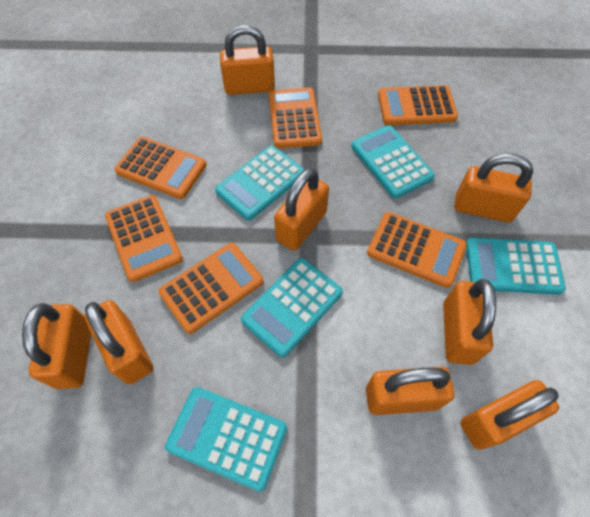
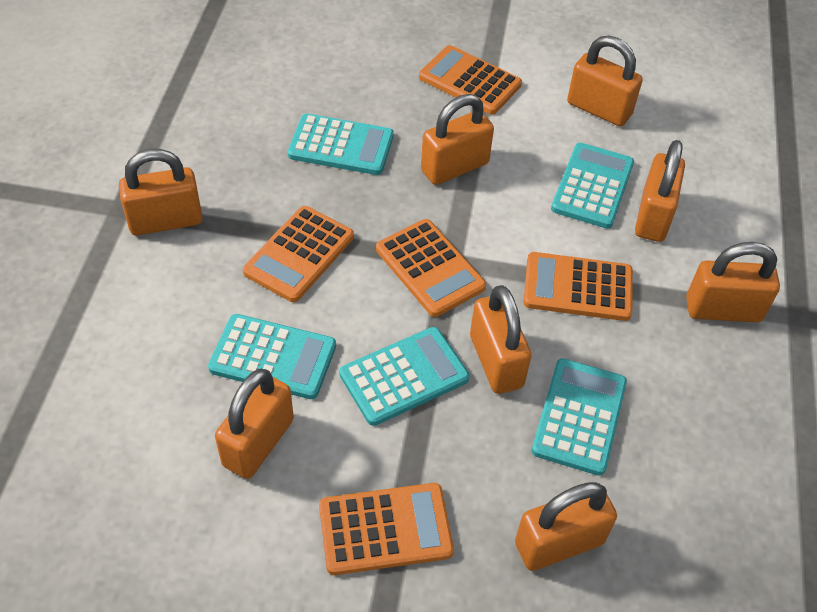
orange calculator: [105,195,183,282] [115,137,206,199] [159,243,263,334] [269,87,322,148] [367,212,467,288] [378,85,458,125] = 6 -> [243,206,354,302] [319,483,454,575] [376,219,486,317] [419,45,522,115] [523,252,633,321] = 5

